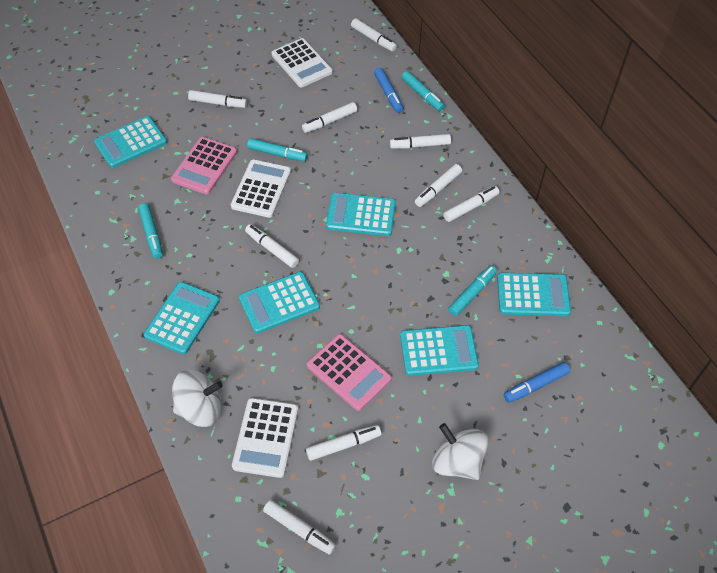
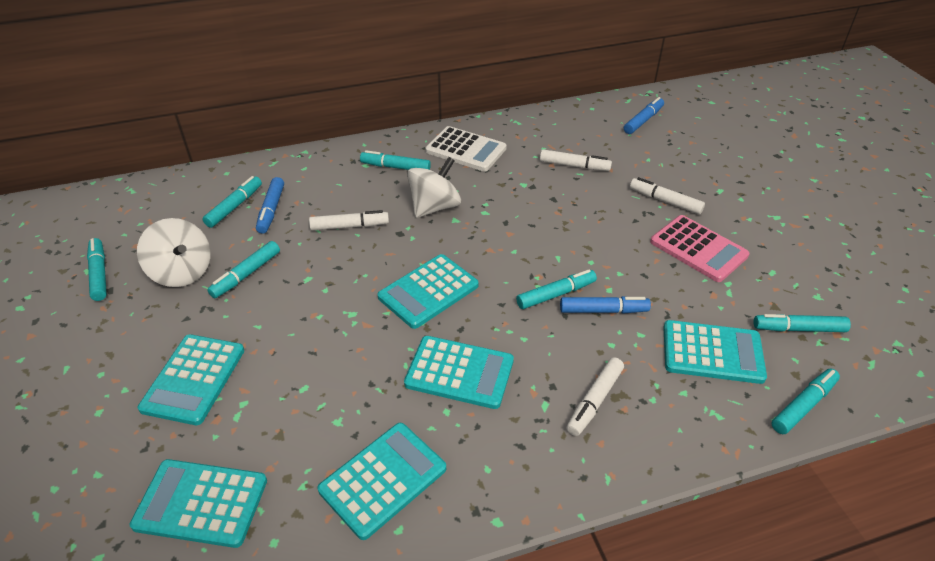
blue marker: [374,68,404,113] [504,362,570,403] = 2 -> [256,177,284,234] [560,296,651,314] [624,97,664,134] = 3
pink calculator: [171,137,237,195] [307,334,392,411] = 2 -> [650,215,750,282] = 1
turquoise marker: [138,203,163,259] [247,138,308,161] [401,71,445,111] [448,265,497,316] = 4 -> [87,238,107,301] [202,176,262,228] [207,241,280,298] [360,150,431,170] [516,269,597,309] [753,314,851,332] [772,368,840,434] = 7
white calculator: [231,159,291,218] [232,398,298,478] [271,38,332,87] = 3 -> [425,126,507,172] = 1
white marker: [188,90,247,108] [245,224,299,268] [263,500,336,555] [302,102,357,133] [306,425,381,461] [351,19,397,52] [390,134,451,149] [415,164,462,207] [443,186,499,222] = 9 -> [309,210,389,231] [540,149,612,171] [566,357,624,436] [630,177,705,214] = 4

